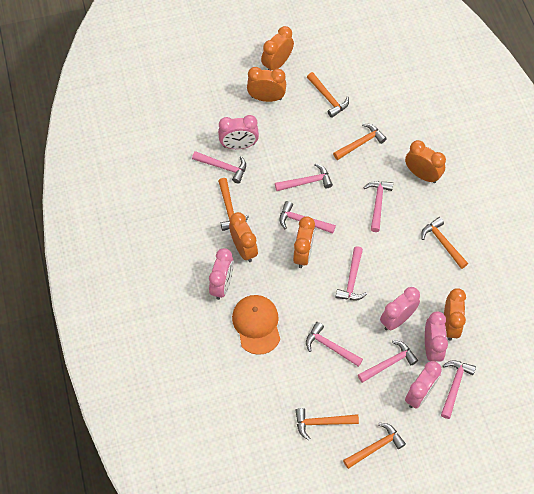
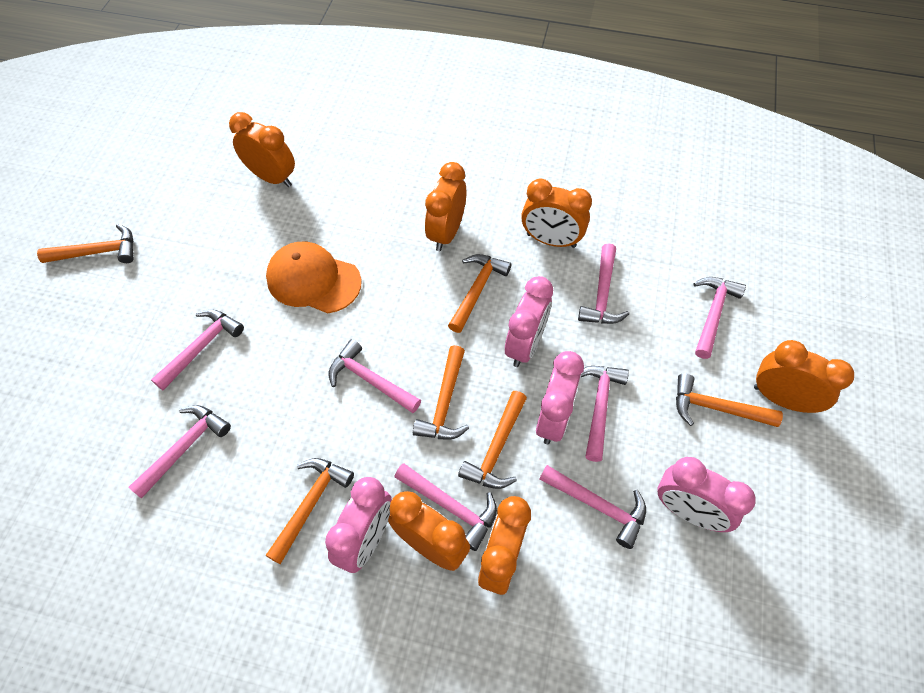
pink clock: [209,248,234,300] [218,115,259,149] [380,287,420,330] [405,361,442,409] [425,312,448,362] = 5 -> [325,477,392,573] [505,276,553,367] [536,351,584,444] [658,457,756,532] = 4

